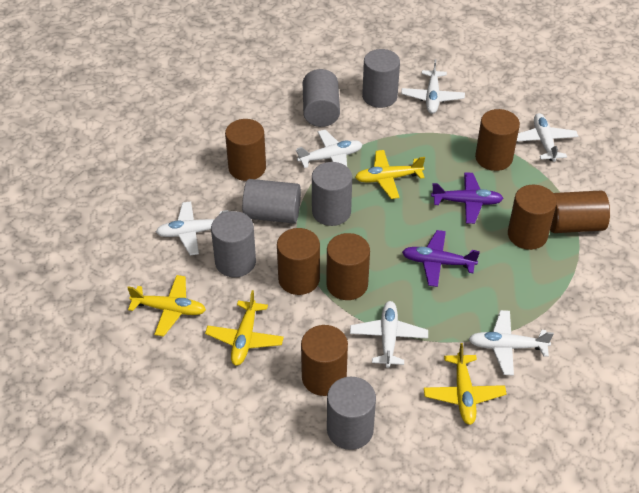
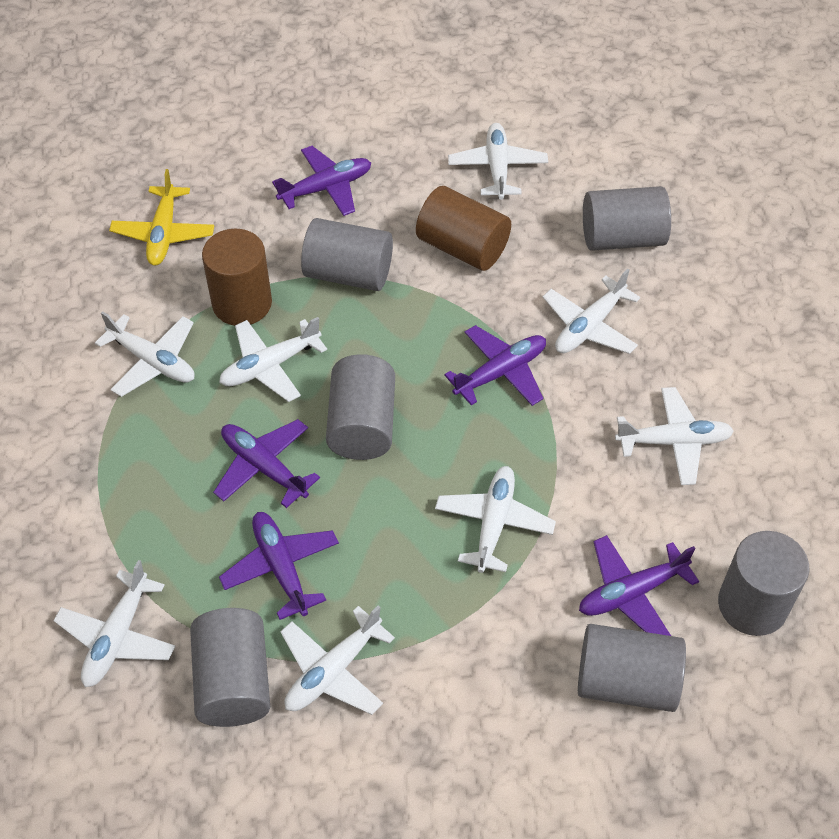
brown cylinder: [225,119,266,181] [277,228,320,295] [301,325,348,396] [326,233,370,300] [475,109,520,171] [508,185,557,250] [550,190,610,233] = 7 -> [202,229,272,326] [416,186,511,271] = 2
purple plane: [402,230,480,287] [431,172,504,224] = 2 -> [213,419,320,508] [219,512,339,620] [272,146,371,216] [444,325,546,406] [579,535,699,636] = 5
white plane: [156,201,228,255] [296,130,363,168] [350,301,428,368] [401,59,465,114] [469,310,554,376] [517,113,578,162] = 6 -> [53,560,175,687] [95,311,195,397] [219,317,327,402] [280,605,395,715] [435,466,556,573] [448,123,548,200] [543,268,640,354] [615,387,734,485] = 8
yellow plane: [127,275,206,336] [205,290,284,366] [355,150,425,199] [424,343,506,425] = 4 -> [109,169,214,266] = 1

